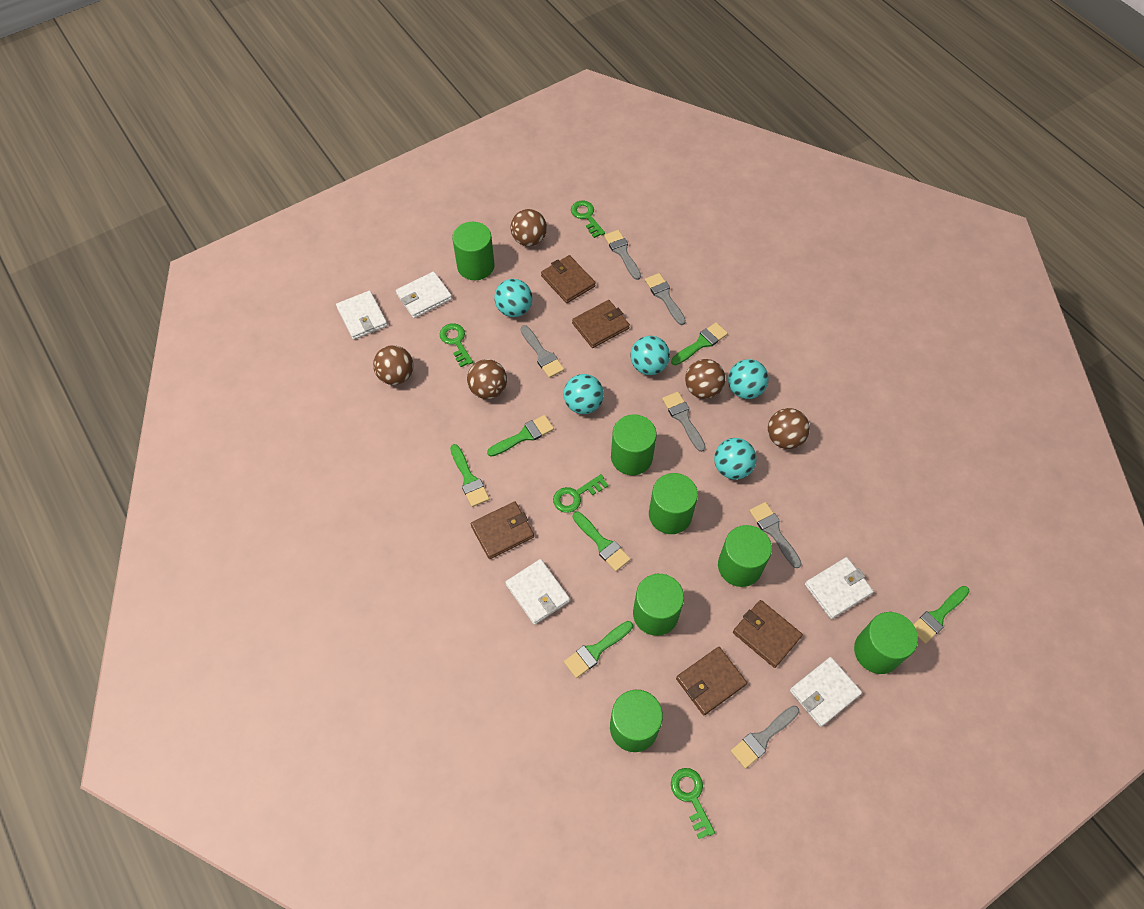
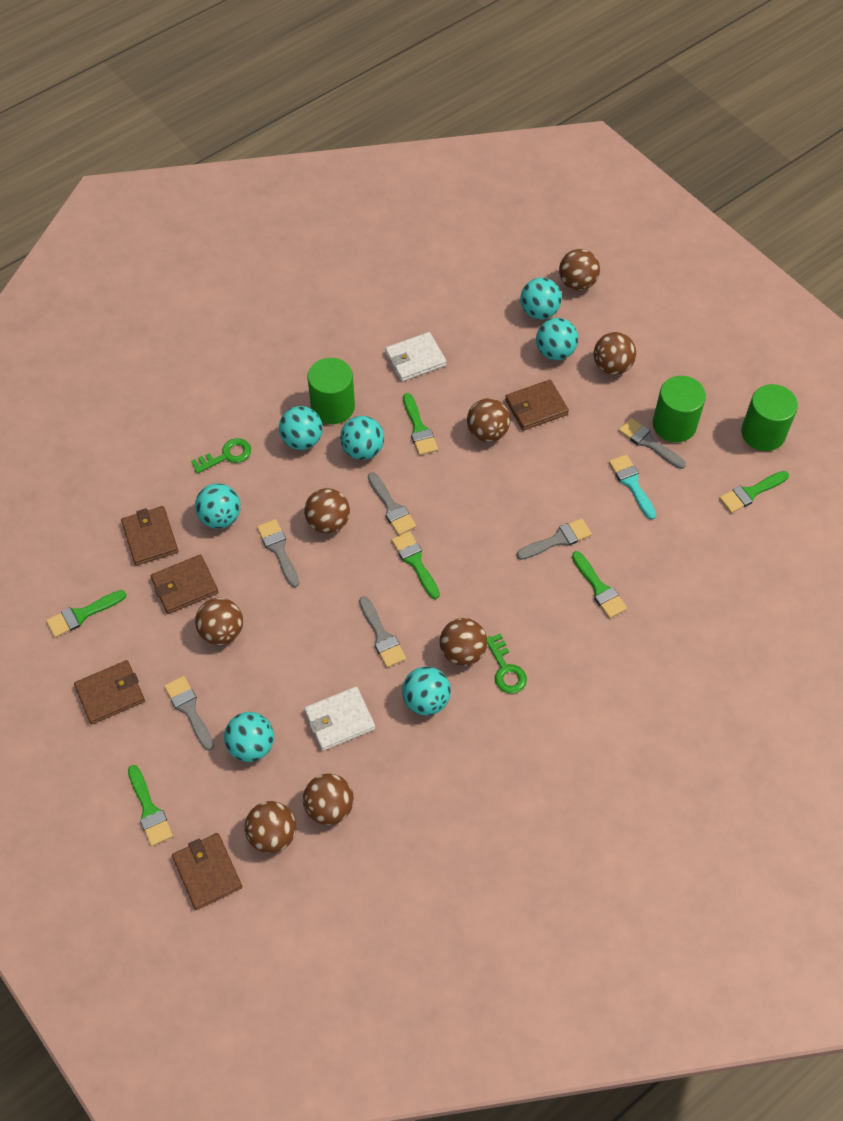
brown ball: [373,345,413,385] [467,359,507,399] [511,209,547,246] [685,359,725,399] [768,408,810,449] = 5 -> [195,598,243,645] [244,801,296,853] [303,774,354,825] [304,488,350,534] [440,618,487,666] [467,398,510,442] [559,249,600,291] [594,332,636,375] = 8
green cylinder: [452,222,495,280] [610,690,663,752] [611,414,657,475] [633,574,684,636] [649,473,698,534] [718,525,772,587] [854,612,918,674] = 7 -> [307,358,355,424] [653,376,706,443] [741,384,798,451] = 3
green key: [440,323,473,367] [553,474,609,513] [571,201,605,238] [671,768,715,839] = 4 -> [191,438,251,474] [487,634,527,693] = 2
turquoise ball: [494,279,533,317] [564,374,604,414] [630,336,670,375] [714,438,757,480] [728,359,769,399] = 5 -> [195,483,241,529] [224,712,274,762] [279,406,323,450] [340,416,384,460] [402,667,451,715] [520,278,562,319] [536,318,578,360] = 7
turquoise brush: none = 0 -> [609,454,657,520] = 1
white wallet: [336,291,388,340] [396,271,452,318] [505,559,570,625] [790,657,862,727] [805,557,874,619] = 5 -> [304,686,375,751] [385,332,447,382] = 2

